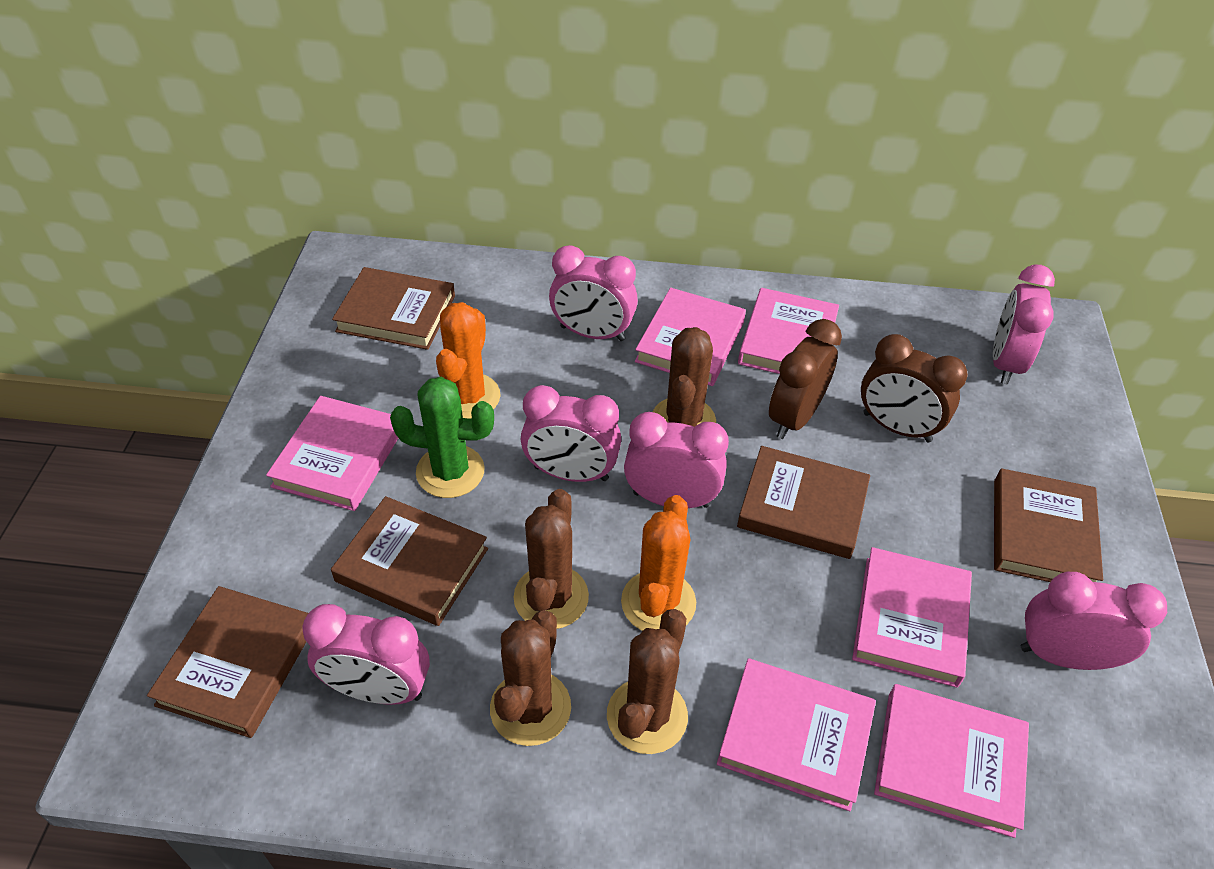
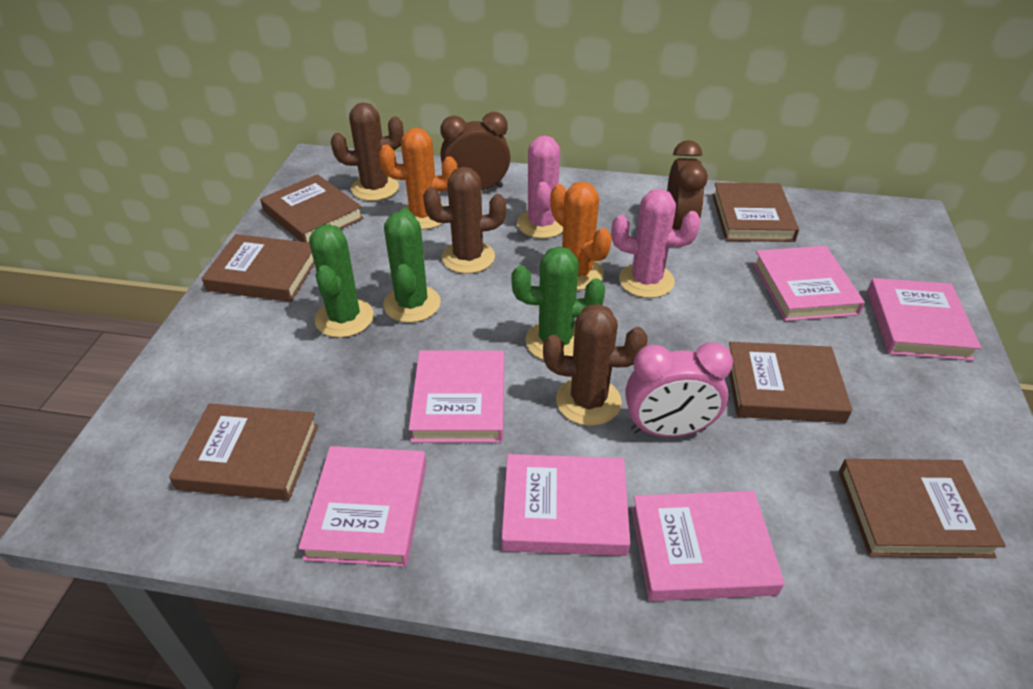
brown book: [147,586,308,738] [331,496,488,626] [332,267,455,350] [737,446,870,559] [994,468,1103,582] = 5 -> [169,403,318,501] [202,234,314,302] [260,174,364,243] [712,182,799,242] [729,342,852,423] [839,459,1006,558] = 6
brown cactus: [490,610,571,746] [513,489,589,629] [607,609,688,754] [653,327,716,427] = 4 -> [331,102,404,201] [423,167,506,274] [543,304,648,426] = 3
green cactus: [390,377,494,498] = 1 -> [309,224,374,338] [383,208,441,323] [511,246,605,360] = 3
pink cactus: none = 0 -> [517,136,563,238] [611,189,701,298] = 2
pink clock: [302,604,430,705] [521,385,621,482] [549,245,638,341] [624,412,729,508] [993,264,1055,385] [1021,572,1167,670] = 6 -> [625,342,733,437] = 1

